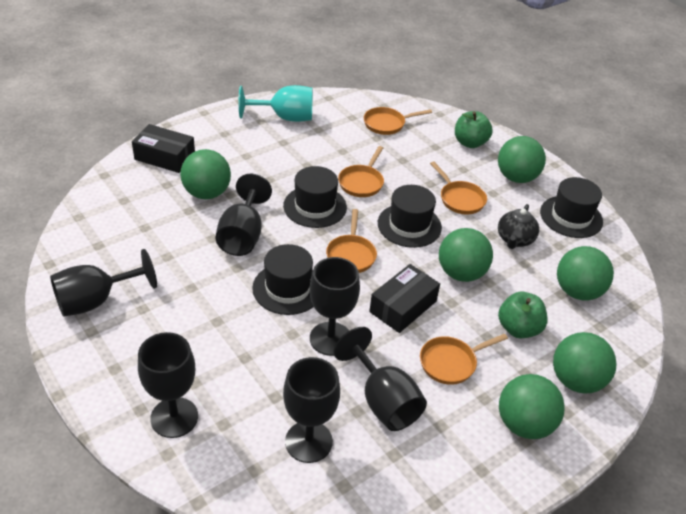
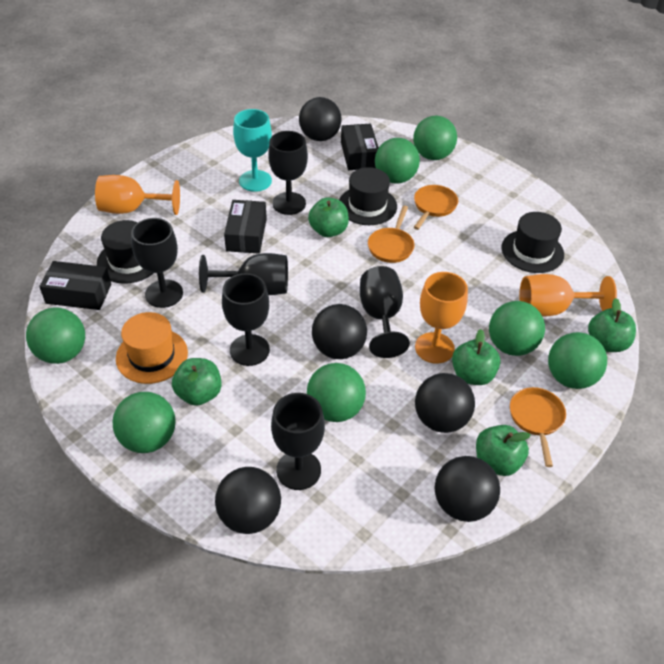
black ball: none = 0 -> [215,467,281,534] [299,97,341,141] [312,304,367,359] [415,373,475,433] [435,456,500,522] = 5
black box: [132,124,195,173] [369,264,440,333] = 2 -> [39,261,111,310] [224,200,267,254] [341,123,379,170] = 3
black hat: [252,244,313,315] [283,166,347,228] [378,185,442,248] [540,177,603,238] = 4 -> [97,220,154,284] [339,167,397,225] [502,212,564,273] = 3
black teapot: [498,204,539,249] = 1 -> none = 0
green apple: [455,111,493,148] [498,292,548,338] = 2 -> [172,358,222,406] [308,197,349,237] [452,329,501,385] [476,425,530,476] [588,298,636,352] = 5
green ball: [180,149,231,199] [439,228,493,282] [498,136,546,183] [499,374,565,439] [553,332,617,394] [557,246,614,301] = 6 -> [26,307,85,364] [113,392,176,453] [307,363,366,422] [375,138,420,184] [413,115,457,160] [489,301,545,356] [548,332,607,389] = 7
orange goblet: none = 0 -> [95,175,180,215] [415,272,468,364] [519,274,617,317] = 3
orange hat: none = 0 -> [116,312,188,384] = 1
orange pan: [326,209,377,273] [338,146,384,197] [364,107,432,135] [420,333,508,385] [430,161,487,214] = 5 -> [368,205,414,263] [414,185,458,230] [510,387,566,467] = 3

